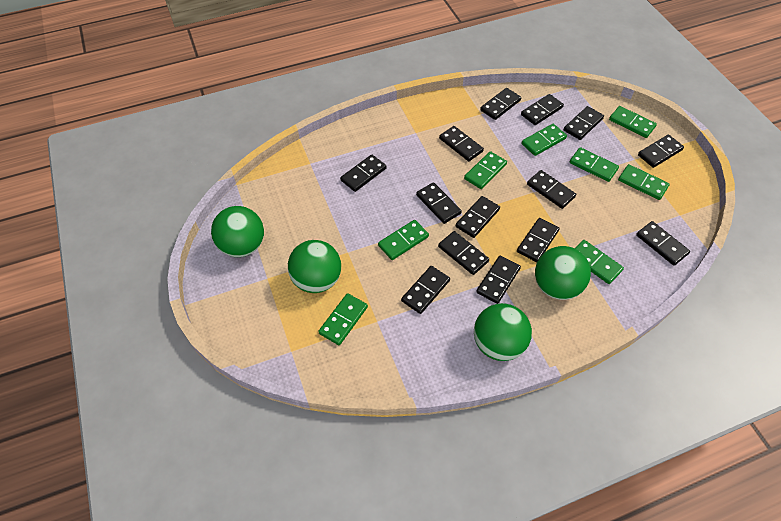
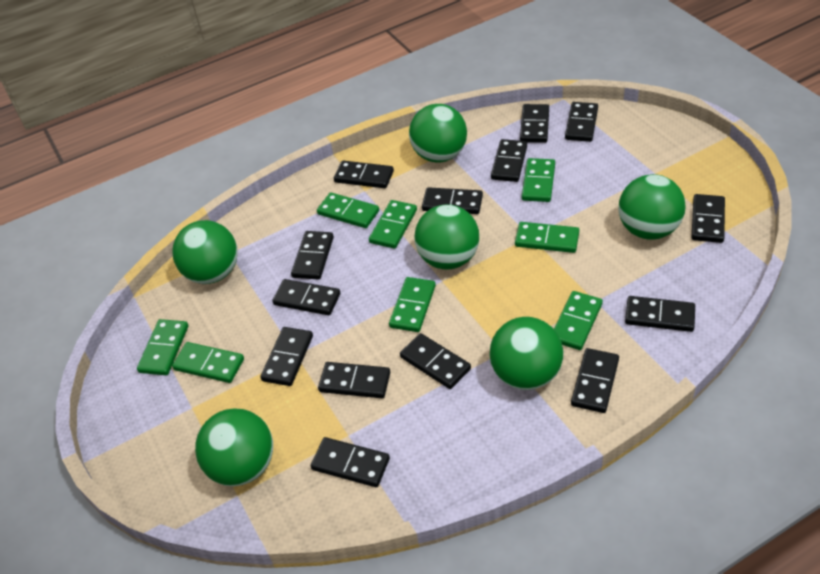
green ball: [211,206,264,257] [288,240,341,293] [474,303,532,361] [535,246,591,300] = 4 -> [172,220,238,284] [195,409,273,486] [409,104,467,163] [414,204,479,269] [490,317,563,390] [619,174,686,239] = 6

